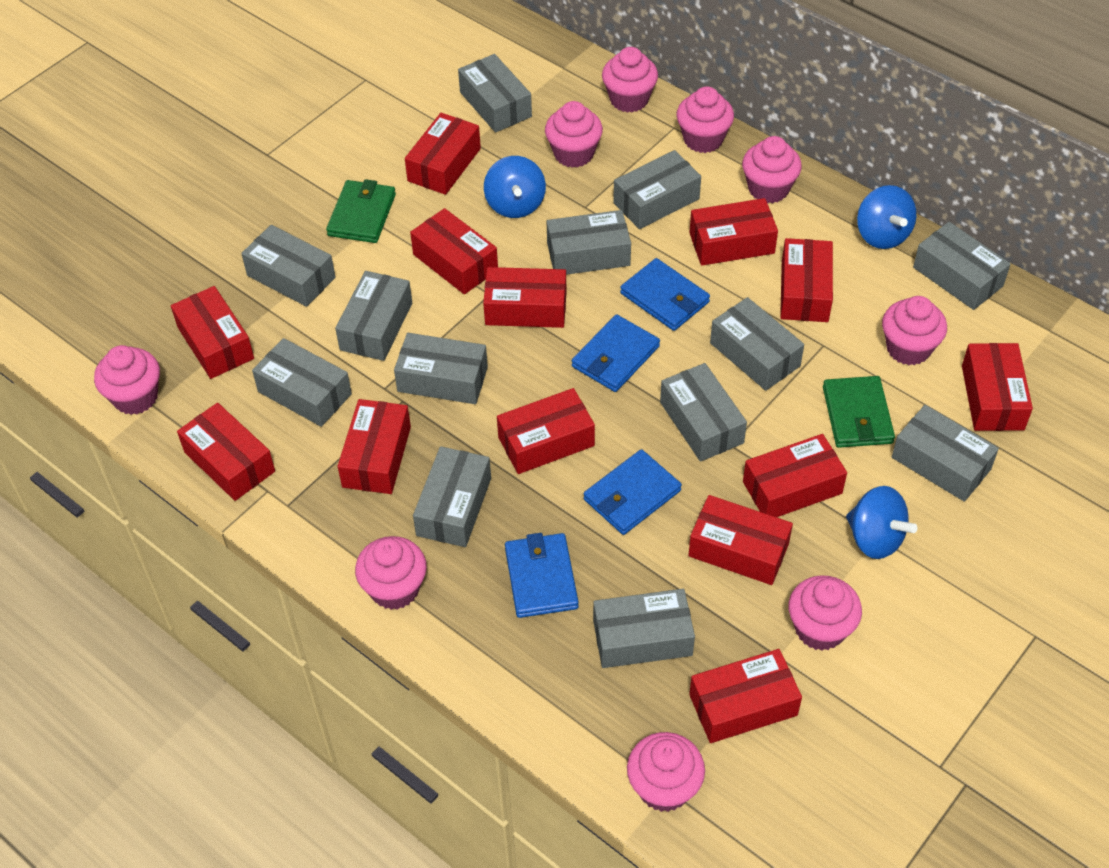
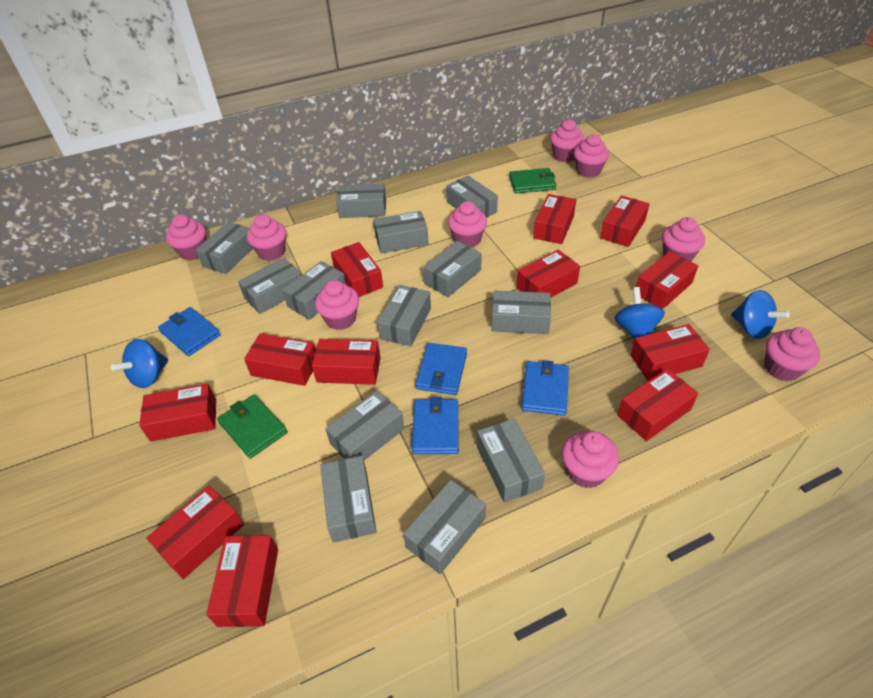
red box: [171,286,254,379] [177,403,275,501] [338,399,411,494] [405,113,481,195] [410,208,498,294] [483,267,566,328] [497,388,595,474] [688,495,793,585] [689,198,778,266] [689,649,802,743] [743,434,847,517] [780,238,833,322] [962,343,1033,431] = 13 -> [139,384,216,442] [146,486,244,579] [206,535,278,627] [244,333,316,386] [312,339,381,385] [331,242,383,297] [516,250,580,297] [533,194,576,244] [600,195,649,247] [617,369,698,441] [630,324,710,381] [636,251,698,309] = 12

